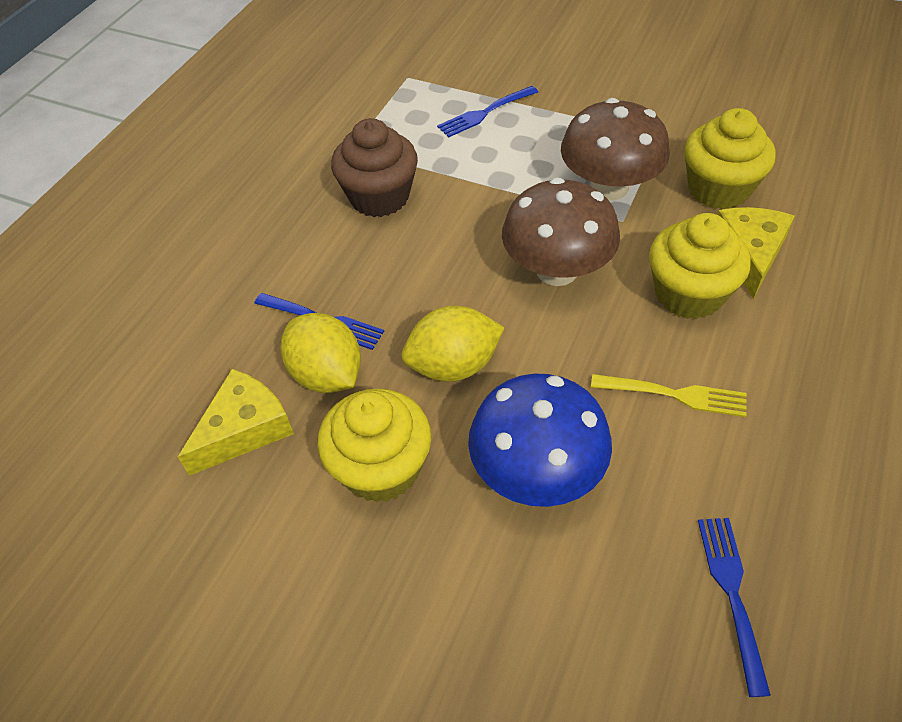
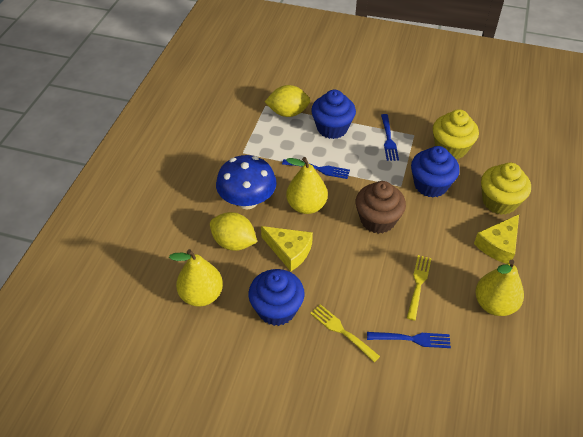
blue cupcake: none = 0 -> [248,269,305,326] [311,89,356,139] [411,146,460,198] = 3
brown mushroom: [502,178,620,286] [561,98,670,201] = 2 -> none = 0
yellow cupcake: [317,389,431,502] [649,213,750,319] [684,108,776,209] = 3 -> [433,109,479,159] [481,163,531,215] = 2
yellow fork: [591,374,746,417] = 1 -> [310,304,380,362] [407,255,432,321] = 2
yellow pear: none = 0 -> [169,249,223,306] [286,157,328,214] [475,260,524,316] = 3

